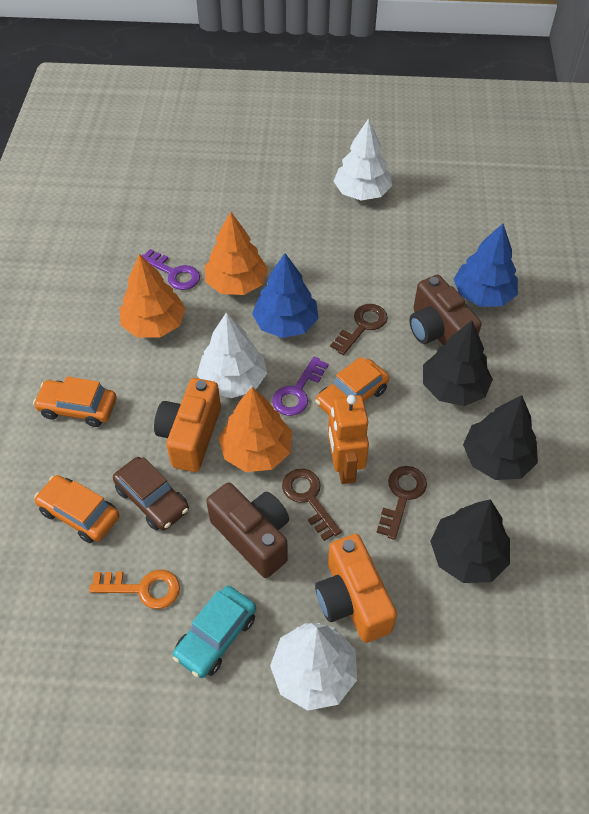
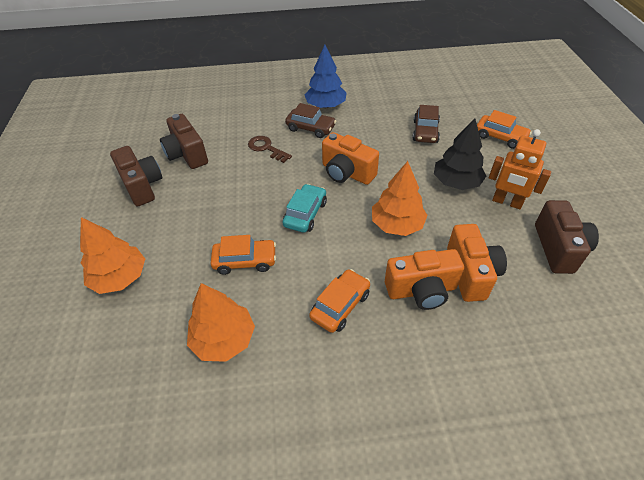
black tree: [423,321,493,406] [430,499,510,583] [463,395,538,480] = 3 -> [434,118,486,190] = 1
blue tree: [252,253,319,338] [453,223,518,307] = 2 -> [304,45,347,108] = 1
brown camera: [206,482,289,578] [409,275,482,345] = 2 -> [110,146,162,206] [160,114,208,169] [535,200,599,274] = 3
brown car: [113,457,189,531] = 1 -> [285,103,336,138] [412,105,440,143] = 2
brown key: [282,469,342,541] [330,304,388,355] [376,466,427,540] = 3 -> [248,136,292,163] = 1
orange camera: [154,378,221,472] [315,534,397,643] = 2 -> [322,132,379,185] [385,249,464,310] [447,224,507,302] = 3
orange key: [89,570,180,609] = 1 -> none = 0
purple key: [141,249,200,290] [272,357,328,416] = 2 -> none = 0
white tree: [197,312,267,398] [270,623,357,711] [333,118,392,200] = 3 -> none = 0

